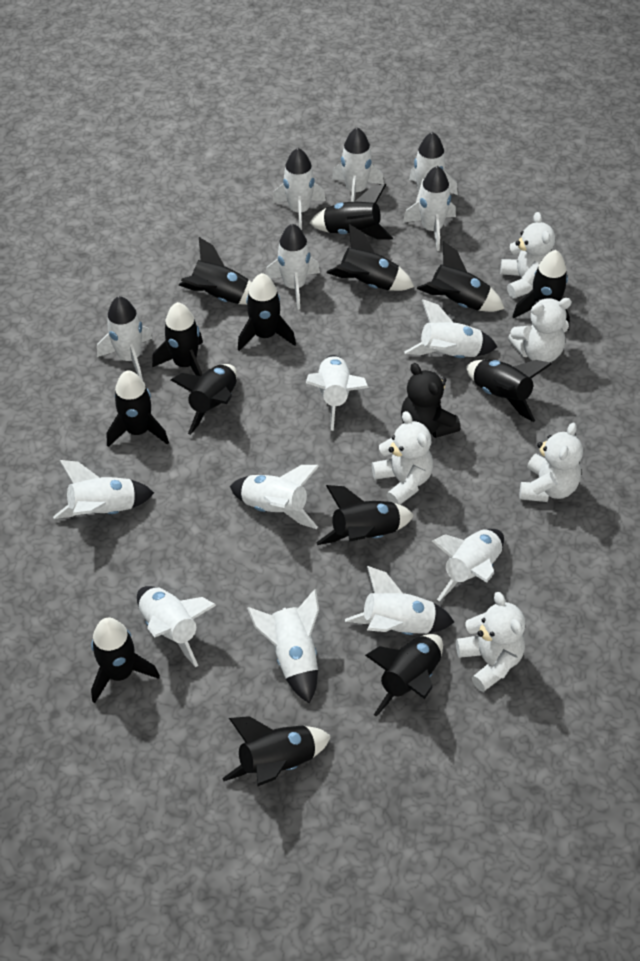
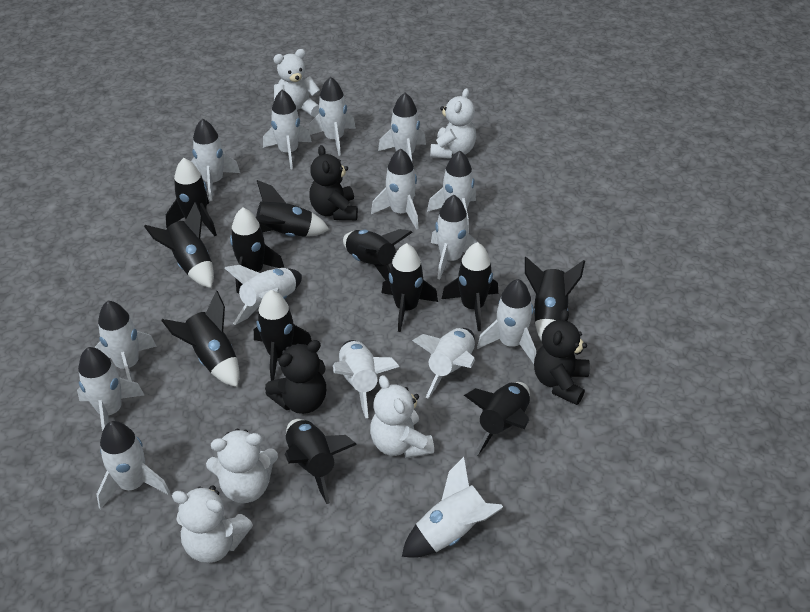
black rocket: [91,618,160,703] [106,370,169,447] [152,302,203,376] [171,364,237,435] [179,237,252,305] [222,716,331,786] [238,273,296,351] [309,184,393,240] [316,485,414,545] [326,224,414,291] [365,634,443,717] [417,241,505,312] [466,359,552,422] [512,250,570,331] = 14 -> [144,202,214,288] [161,291,240,387] [166,158,217,236] [230,207,285,293] [254,290,312,381] [256,180,330,237] [285,419,357,504] [343,229,413,280] [382,243,438,332] [442,242,498,331] [464,382,530,456] [525,257,585,341] = 12
black teddy bear: [401,363,461,438] = 1 -> [265,340,326,414] [309,145,358,220] [534,309,590,405] = 3
white rocket: [53,460,154,519] [97,296,152,381] [137,586,216,667] [230,465,319,529] [247,589,319,704] [265,223,320,310] [272,148,326,230] [306,355,369,431] [332,127,384,202] [345,566,454,635] [403,166,456,251] [404,299,497,358] [409,132,458,202] [432,529,504,601] = 14 -> [77,347,144,431] [94,301,157,381] [96,421,170,509] [191,119,240,201] [225,265,302,325] [263,90,312,169] [309,77,356,156] [333,340,399,418] [371,148,419,230] [378,93,426,161] [402,457,503,558] [412,328,475,398] [427,151,476,233] [431,195,477,280] [477,279,536,364] = 15

